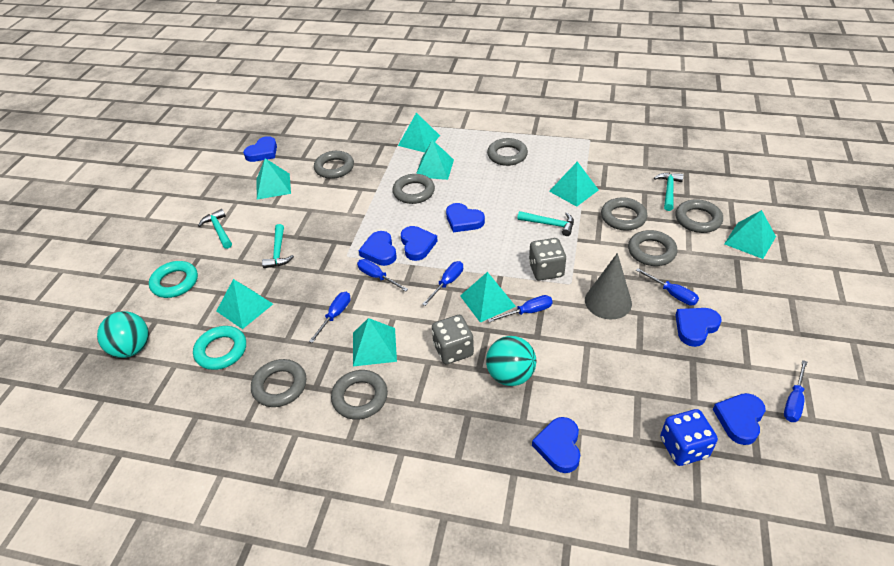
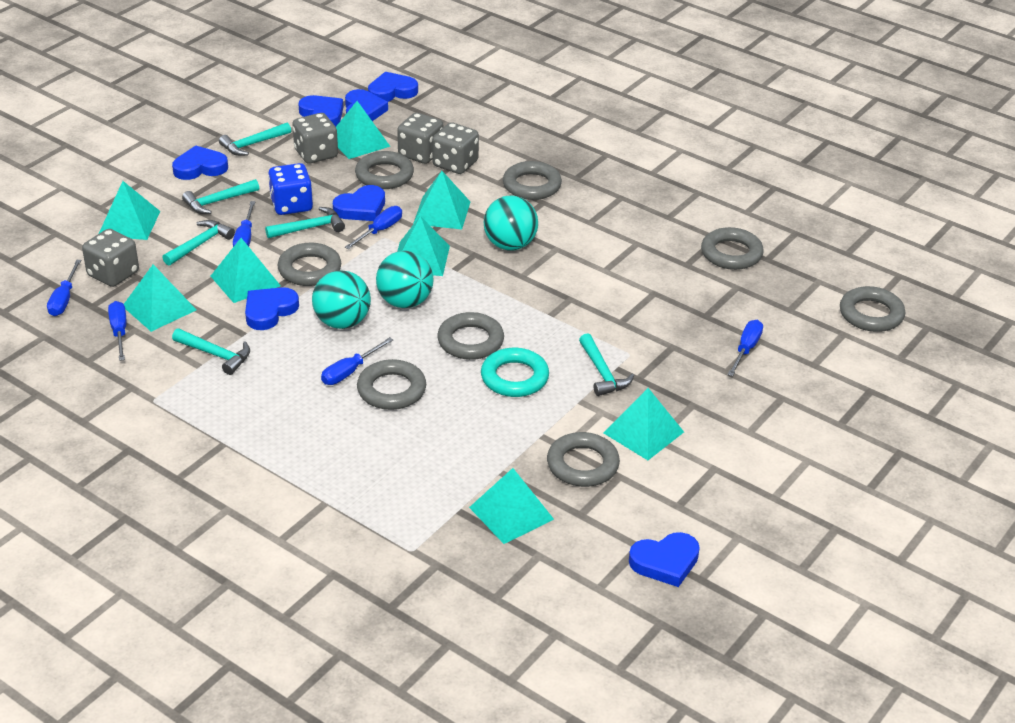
grey cone: [585,253,632,319] = 1 -> none = 0
grey dice: [432,315,474,364] [529,238,566,281] = 2 -> [82,229,139,287] [292,113,338,164] [397,113,444,164] [432,122,479,174] = 4
turquoise ball: [97,311,149,358] [486,336,536,386] = 2 -> [312,270,371,329] [376,251,433,308] [483,196,538,250] = 3
turquoise hammer: [198,209,232,249] [262,224,294,268] [517,211,574,236] [654,173,684,211] = 4 -> [162,220,235,266] [172,328,250,375] [182,179,259,214] [219,122,291,156] [265,207,345,238] [579,333,634,396] = 6
turquoise ring: [149,261,198,298] [193,326,246,370] = 2 -> [481,348,549,397] = 1

